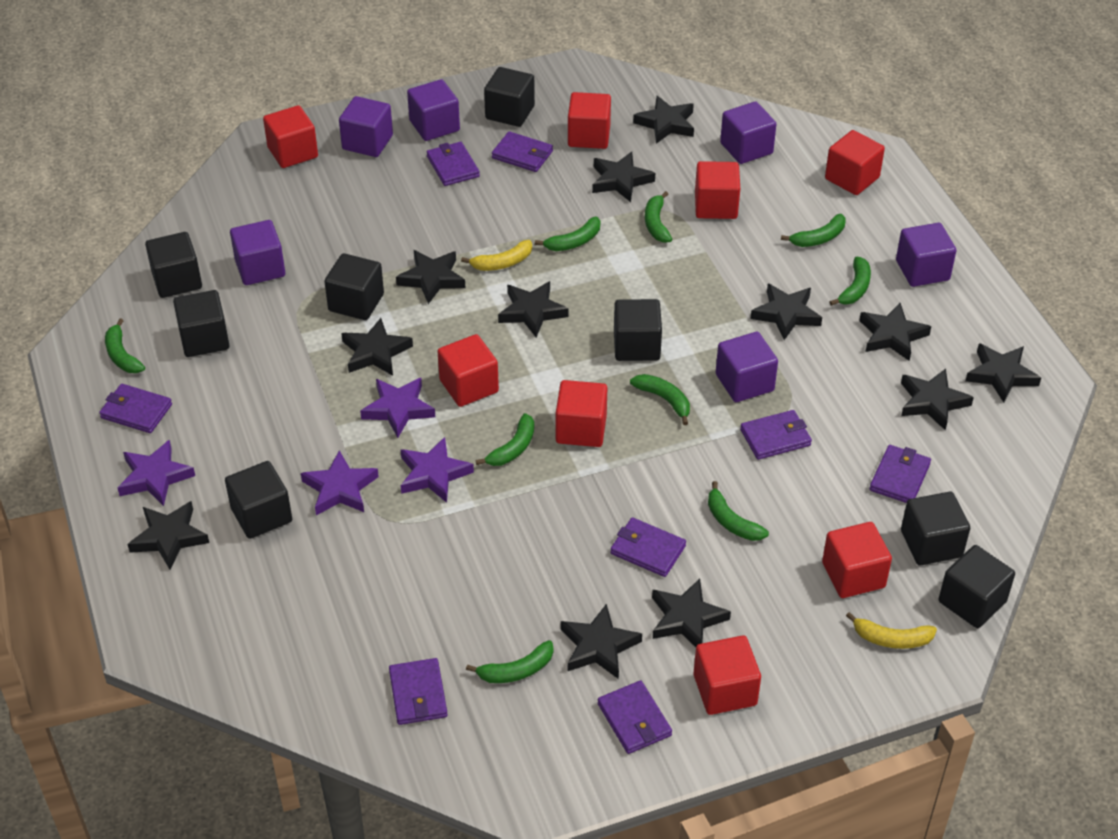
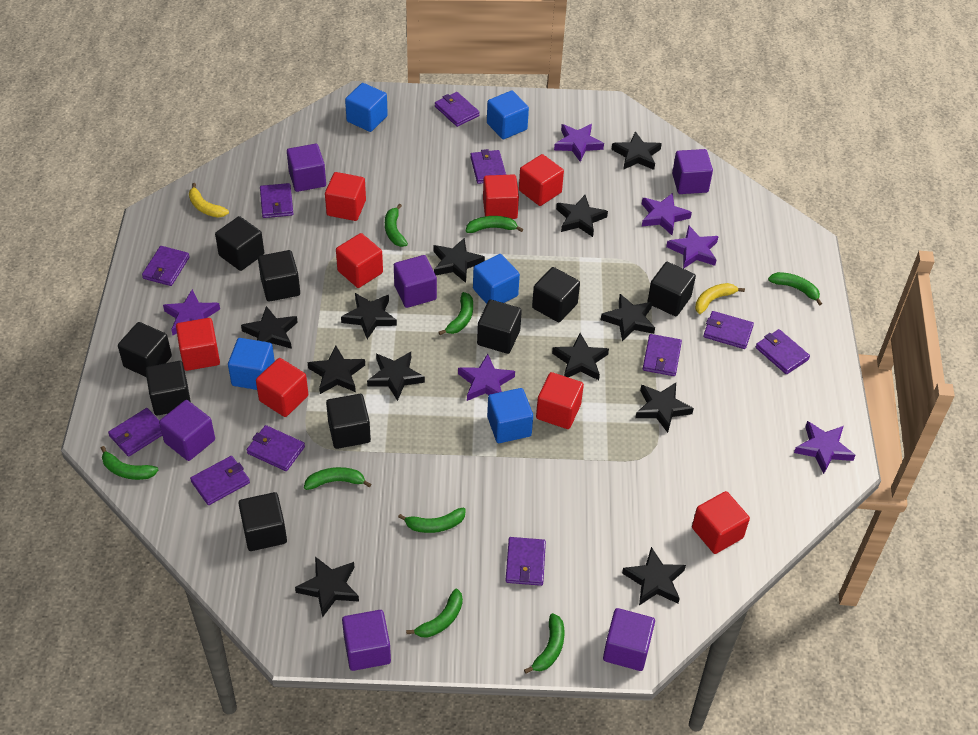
black cube: [145,232,202,298] [173,290,230,357] [225,461,292,539] [324,253,384,320] [484,67,535,127] [614,299,662,361] [901,492,970,565] [939,545,1015,628] = 8 -> [118,322,172,377] [145,361,191,415] [215,216,264,271] [238,492,287,551] [258,250,300,302] [326,394,371,449] [477,300,522,354] [532,267,580,322] [647,262,696,316] = 9
blue cube: none = 0 -> [228,338,275,390] [345,83,388,132] [473,254,520,304] [487,91,529,139] [487,388,533,443] = 5
purple star: [118,440,195,506] [301,450,379,515] [360,378,435,438] [401,437,474,503] = 4 -> [163,289,220,335] [458,354,515,401] [554,124,604,162] [642,193,692,235] [666,225,719,269] [794,421,856,474] = 6
purple wallet: [99,384,172,433] [389,658,448,725] [427,142,480,186] [492,131,553,172] [598,680,672,754] [611,517,686,577] [740,410,812,460] [869,445,931,503] = 8 -> [108,408,162,457] [142,246,190,286] [190,456,250,505] [247,425,305,471] [260,183,293,218] [435,92,480,127] [470,149,506,184] [505,537,546,586] [643,334,682,376] [703,311,754,349] [756,329,810,374] = 11

